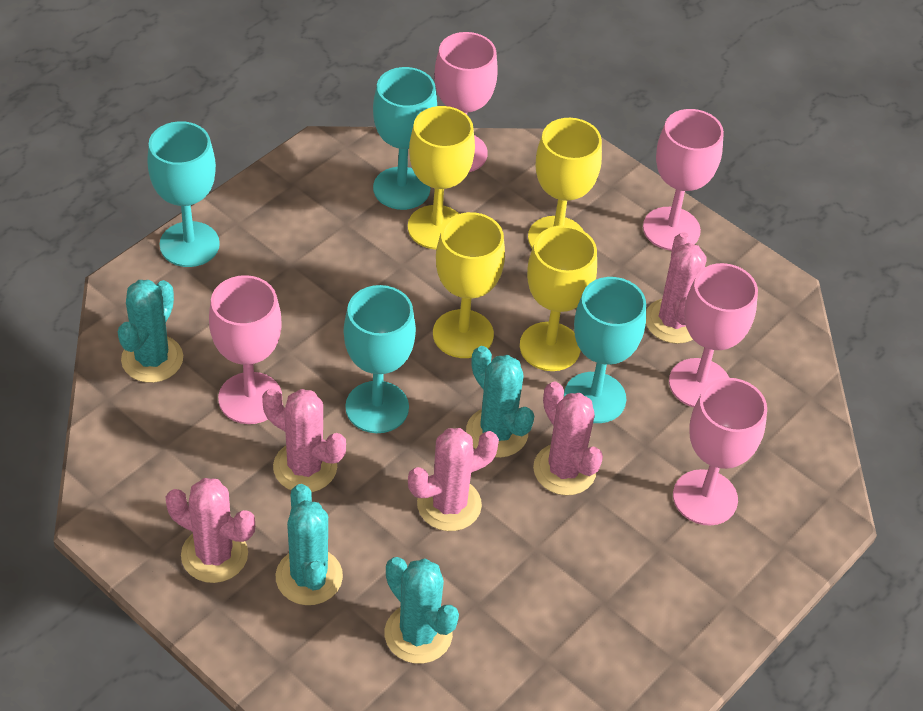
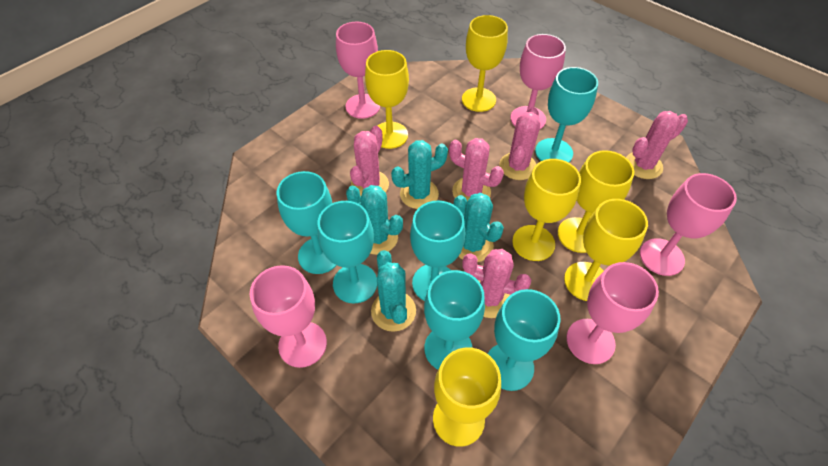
turquoise goblet: [147,121,220,267] [344,285,416,433] [373,67,437,210] [564,277,646,423] = 4 -> [276,171,337,274] [317,201,377,303] [410,200,465,301] [424,270,485,369] [488,289,560,391] [535,67,598,163] = 6
yellow goblet: [408,106,475,249] [433,212,505,358] [520,225,597,371] [528,118,602,249] = 4 -> [365,50,409,149] [433,347,501,447] [462,15,508,112] [512,159,581,261] [558,150,634,253] [564,199,648,301] = 6

